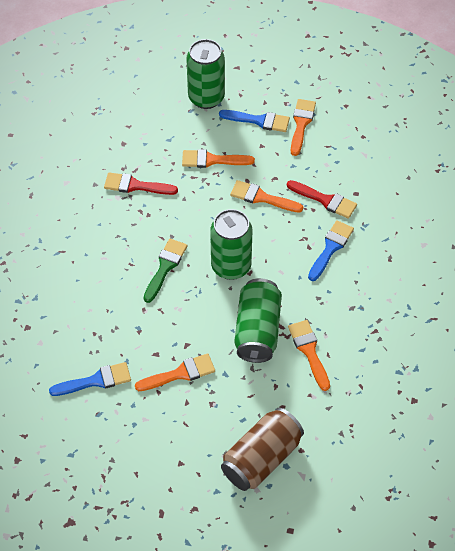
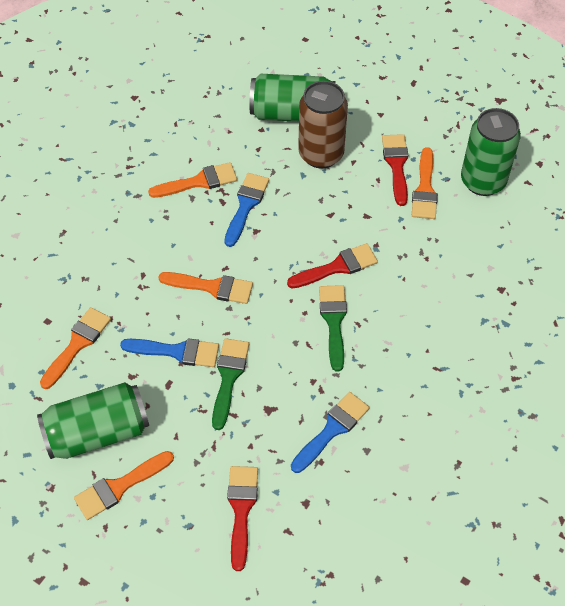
green brush: [143,239,187,303] = 1 -> [212,338,249,430] [319,285,347,371] = 2
red brush: [104,173,178,195] [287,180,357,219] = 2 -> [227,466,258,571] [287,243,378,289] [382,134,408,206] = 3

